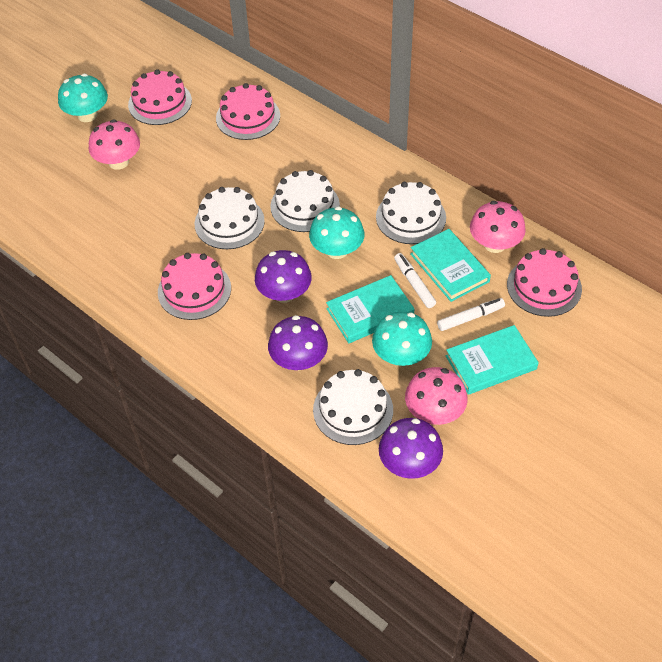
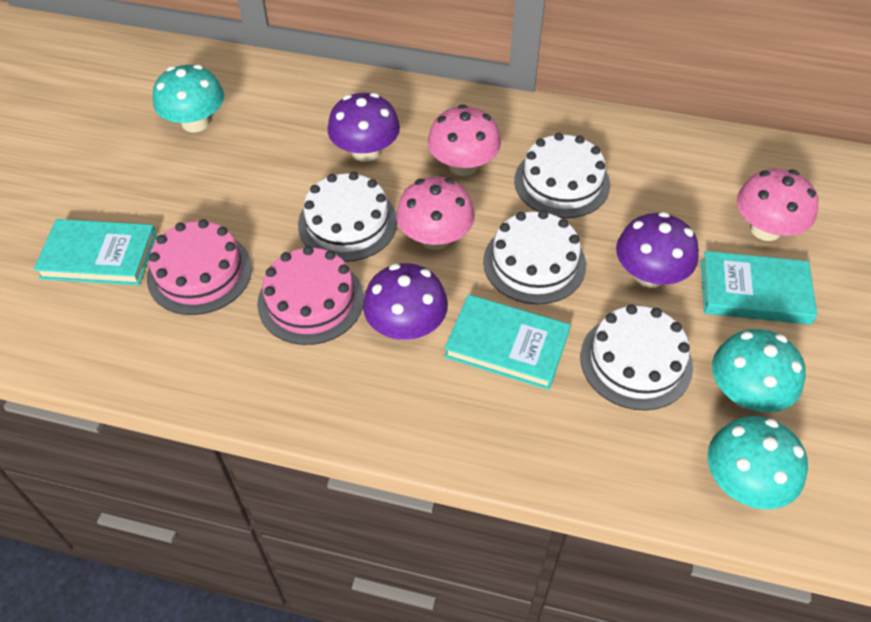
pink cake: [128,69,192,125] [158,253,231,320] [216,83,280,140] [507,248,582,317] = 4 -> [147,219,252,315] [257,246,364,345] = 2
white marker: [394,253,436,308] [437,298,505,331] = 2 -> none = 0

